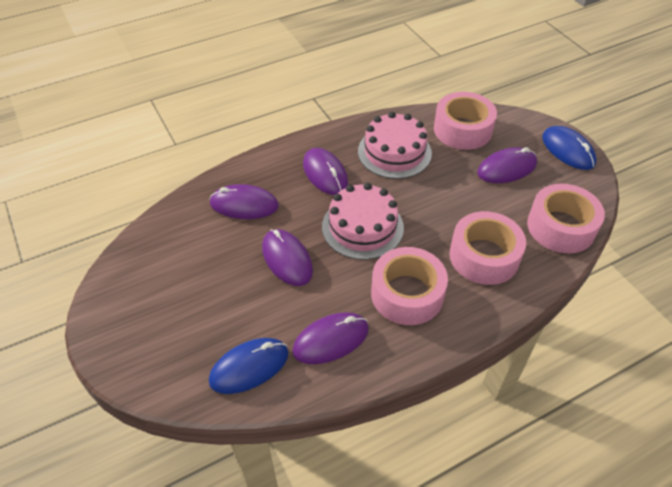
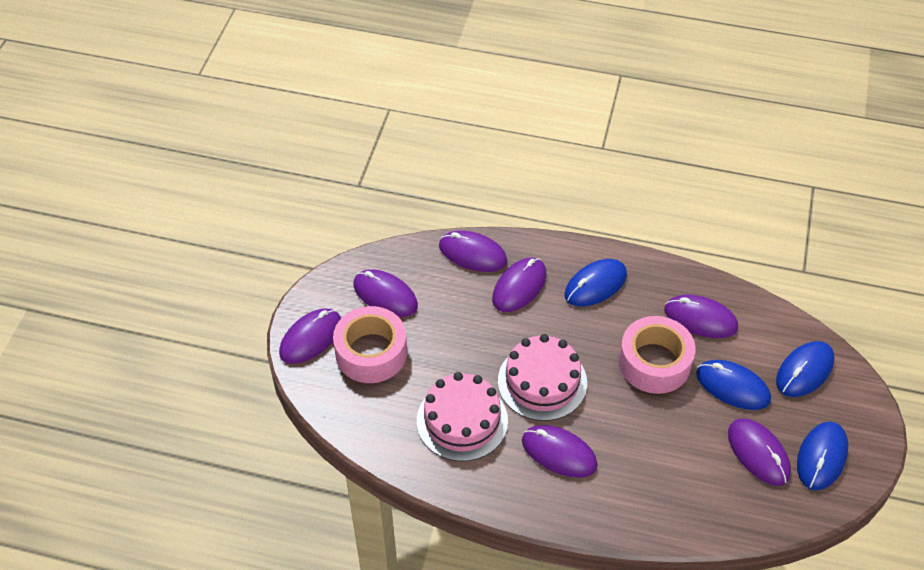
blue mouse: [209,338,289,394] [542,126,597,170] = 2 -> [564,259,627,307] [696,360,771,410] [776,341,834,397] [797,422,848,490] = 4
pink tape: [371,247,448,325] [434,92,497,150] [450,211,526,285] [527,184,605,253] = 4 -> [333,306,407,383] [619,316,696,394] = 2
purple mouse: [209,184,279,219] [262,229,313,286] [292,312,369,364] [303,148,348,195] [477,147,537,183] = 5 -> [279,308,341,364] [353,269,418,317] [439,231,507,272] [492,258,546,312] [522,425,598,478] [664,295,738,338] [728,418,791,486] = 7

